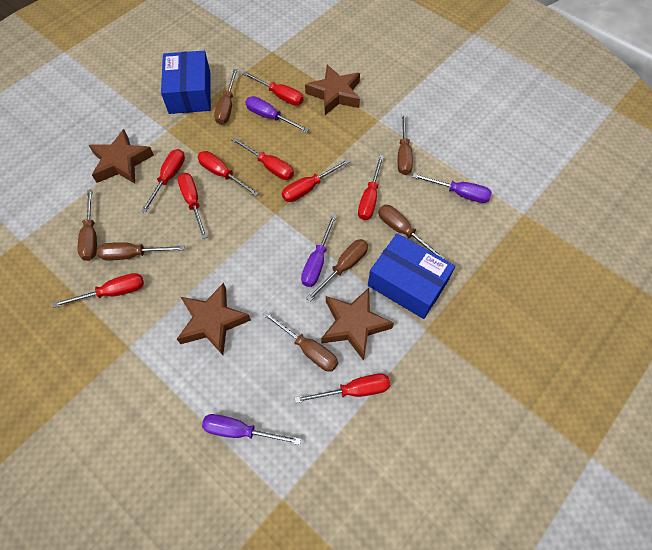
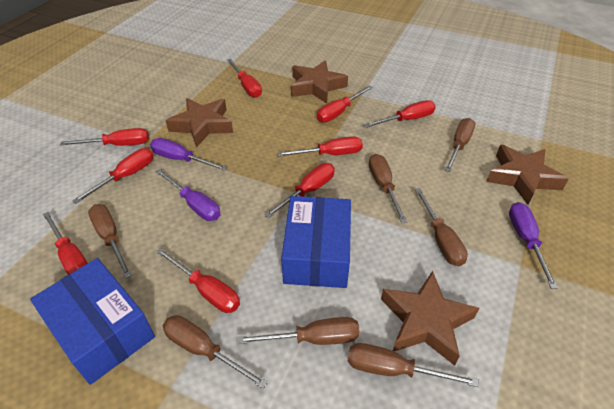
purple screwdriver: [202,414,301,445] [245,96,309,133] [301,214,337,287] [412,173,492,203] = 4 -> [150,138,227,171] [156,169,221,221] [509,202,558,289] = 3

